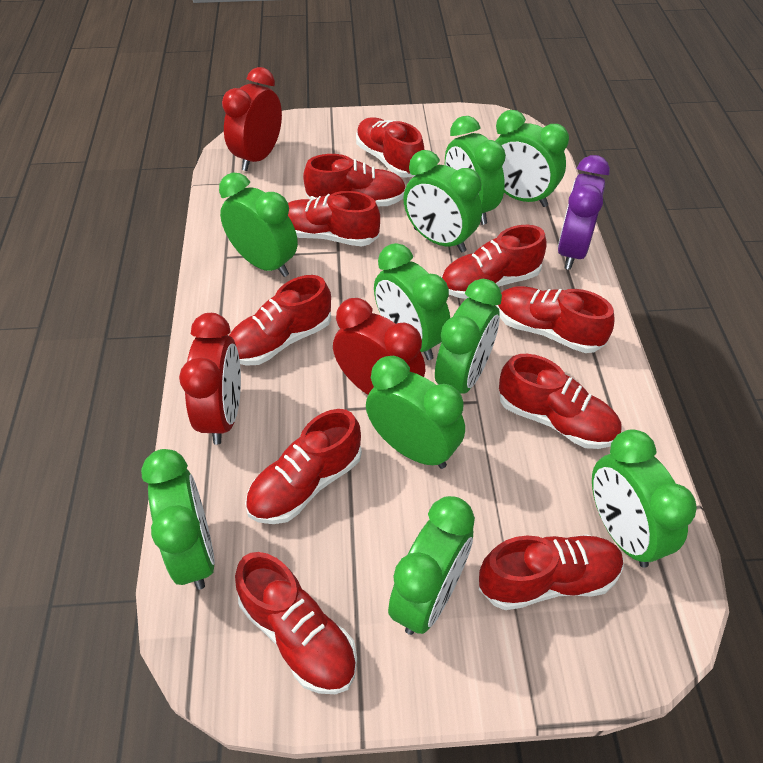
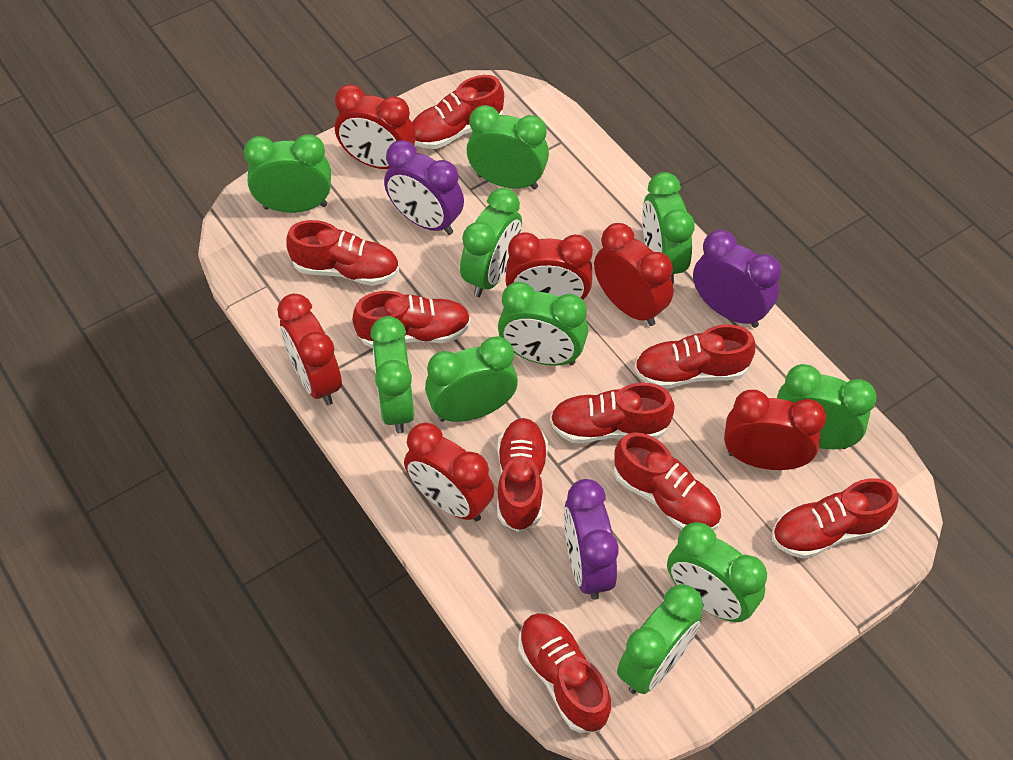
purple clock: [558,155,610,270] = 1 -> [384,140,464,235] [564,479,619,600] [693,230,781,328] = 3
red clock: [179,313,241,445] [222,67,282,171] [333,298,425,395] = 3 -> [277,294,342,405] [335,84,416,169] [404,423,494,522] [505,232,593,300] [594,223,673,326] [724,390,826,470] = 6
red shoe: [229,275,331,366] [235,552,357,694] [245,409,362,524] [288,191,380,247] [303,154,406,206] [356,117,425,178] [441,225,547,299] [479,534,624,610] [496,286,615,353] [499,354,622,449] = 10 -> [286,220,399,286] [352,291,471,348] [412,75,504,149] [497,418,548,532] [518,613,611,733] [550,383,675,443] [614,432,721,531] [634,324,755,389] [772,478,898,559] = 9

